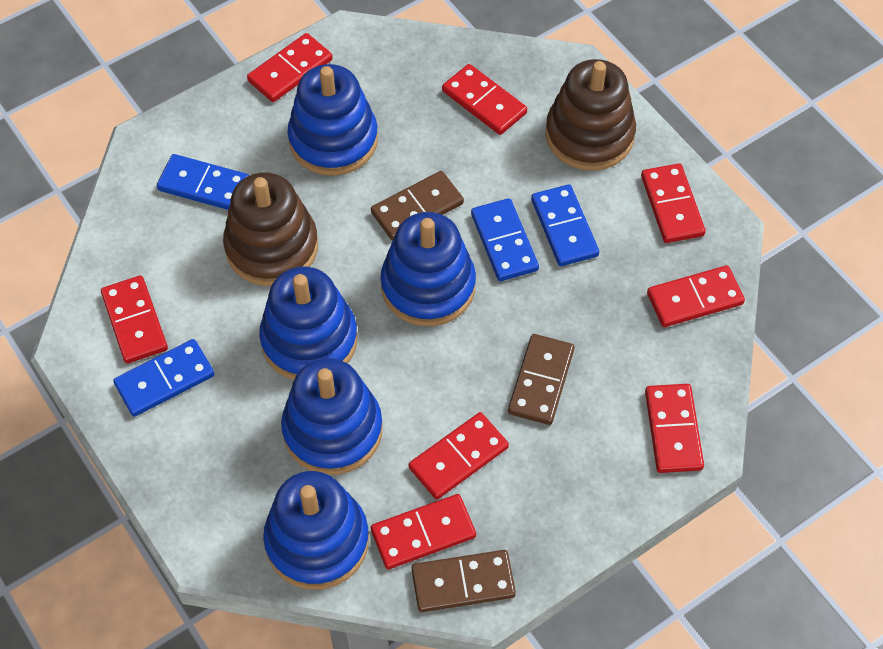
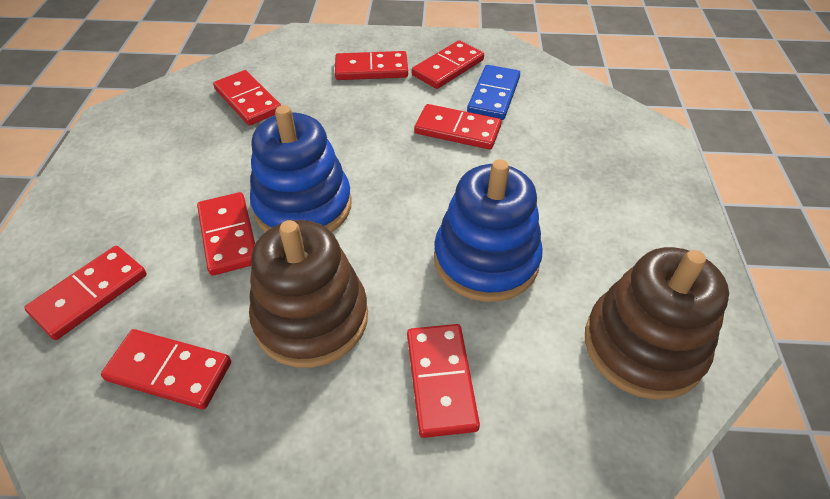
blue domino: [113,339,214,417] [157,154,249,210] [471,198,539,281] [531,184,599,266] = 4 -> [467,65,520,120] = 1
blue stacking toy: [259,267,358,380] [263,471,369,590] [281,358,383,475] [287,64,378,176] [380,212,476,326] = 5 -> [250,105,352,232] [434,159,543,302] = 2
brown domino: [371,171,464,241] [412,550,516,612] [508,334,574,425] = 3 -> none = 0

